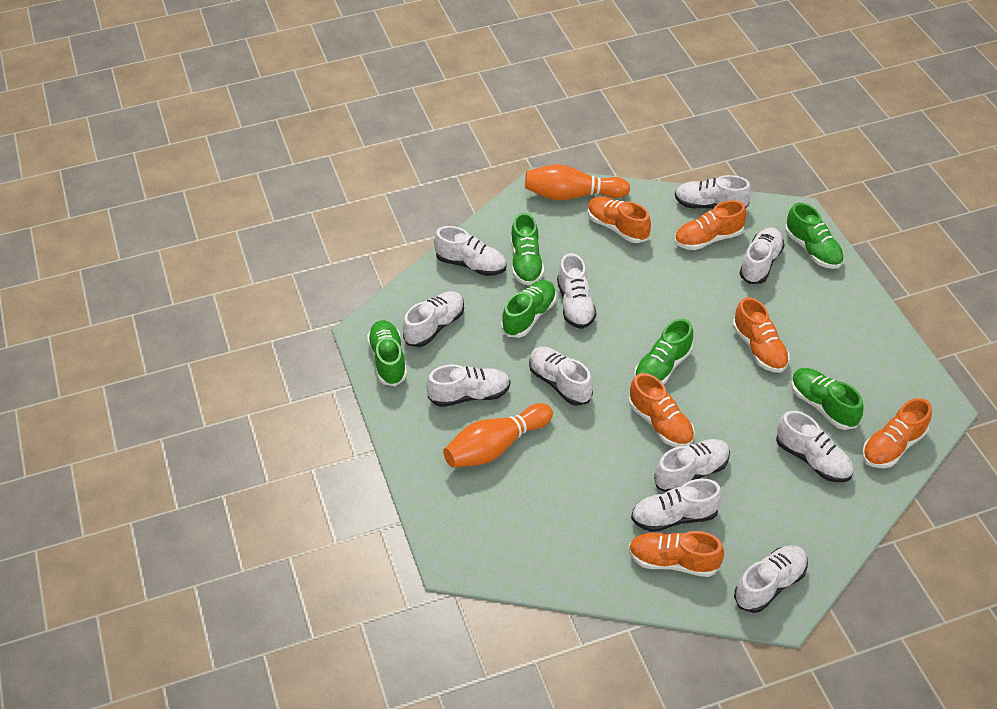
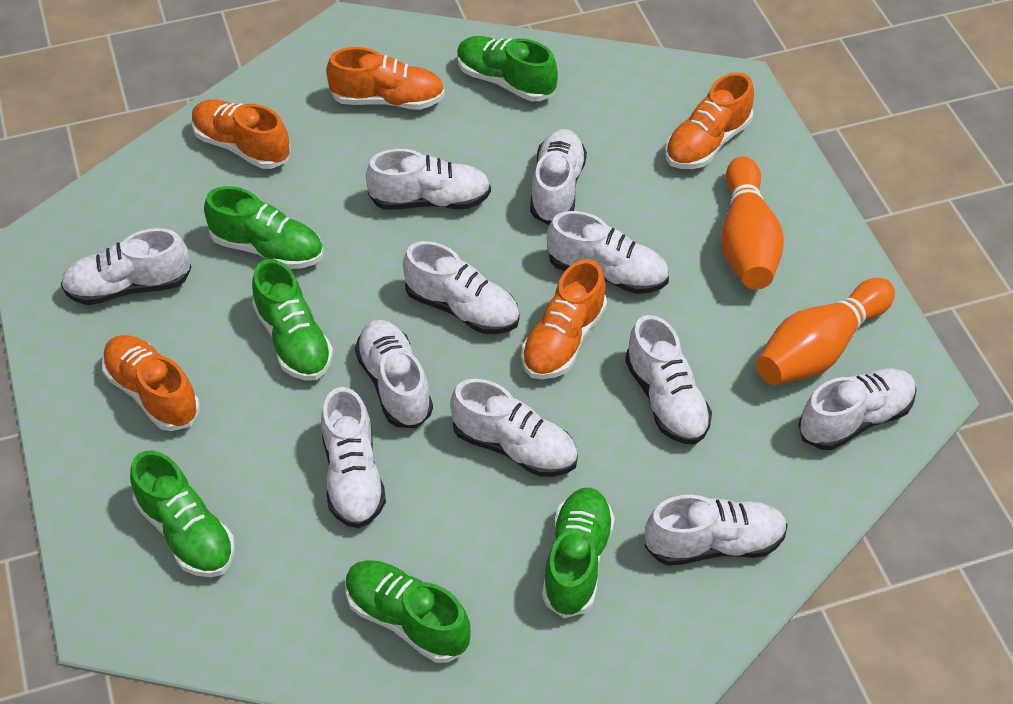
orange shoe: [588,196,651,243] [629,373,695,447] [629,531,724,577] [674,200,747,250] [733,297,789,372] [862,398,932,468] = 6 -> [102,335,200,431] [192,99,291,169] [326,47,445,110] [521,259,607,379] [665,72,754,169] = 5

